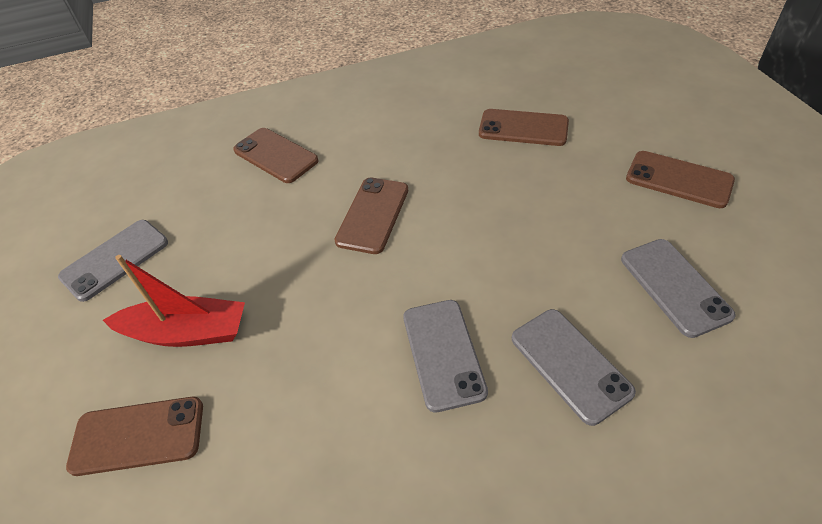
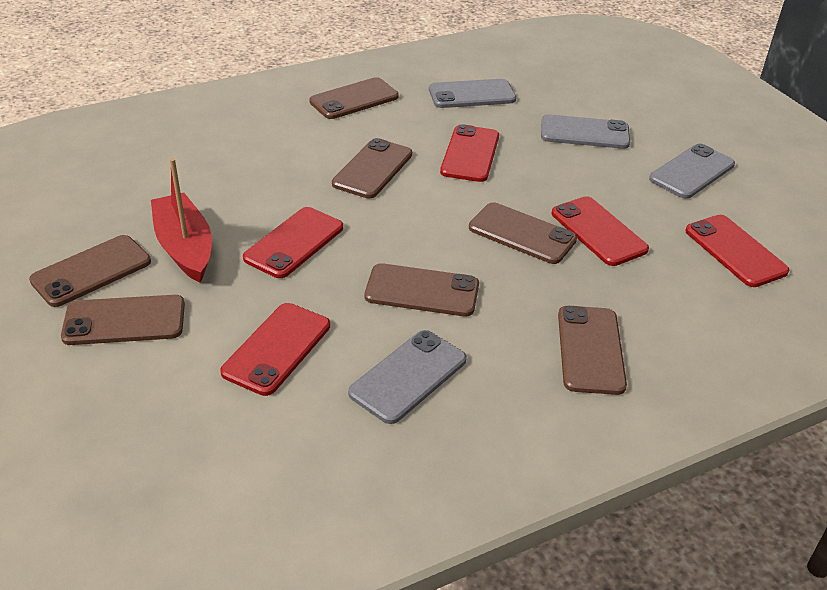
brown phone: [66,397,203,476] [233,128,319,183] [334,178,408,254] [479,109,569,146] [626,151,735,208] = 5 -> [29,235,151,307] [61,295,185,345] [309,77,399,119] [332,138,412,198] [365,263,479,316] [469,202,577,264] [558,306,627,395] = 7
red phone: none = 0 -> [220,303,330,396] [243,207,343,278] [440,124,499,182] [552,196,649,266] [685,215,789,287] = 5

